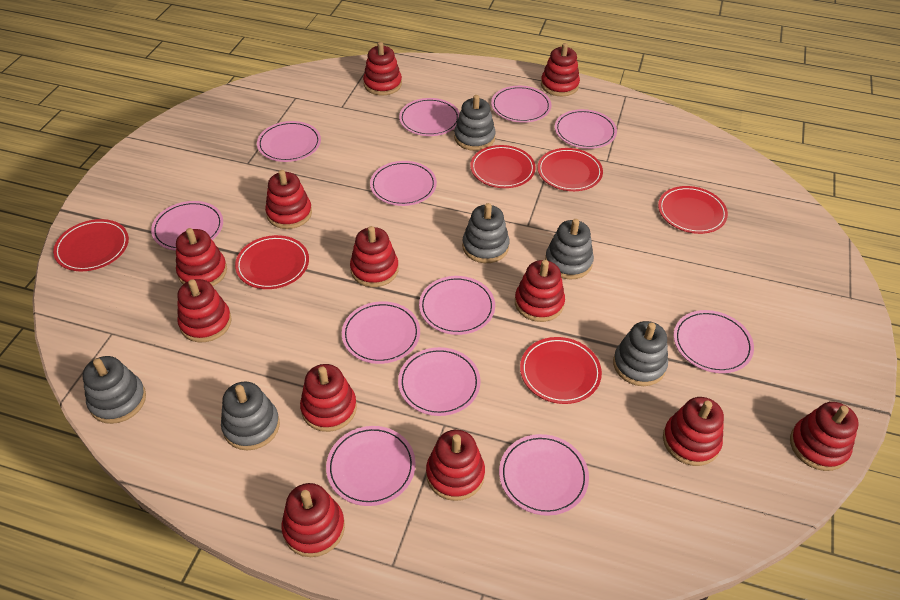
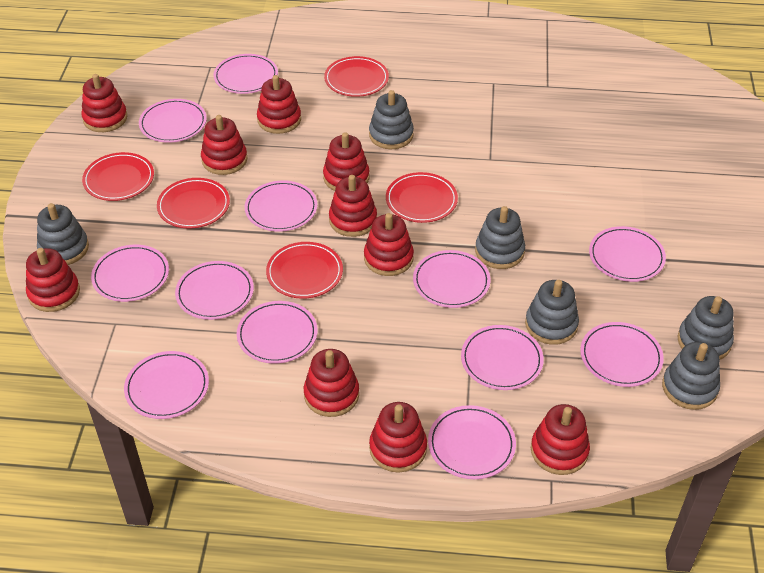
red plate: [53,219,129,271] [235,235,309,289] [470,145,536,188] [520,337,602,404] [537,148,603,191] [658,186,728,234] = 6 -> [82,152,154,201] [157,178,230,229] [266,242,343,299] [324,56,389,97] [386,172,458,223] = 5
red stacking toy: [176,228,227,286] [177,279,232,342] [265,170,312,229] [281,483,345,557] [300,364,357,432] [350,226,399,287] [363,42,402,95] [426,430,485,501] [515,260,565,322] [541,43,580,96] [663,397,724,466] [790,402,859,471] = 12 -> [26,248,80,312] [81,74,127,132] [201,115,247,175] [257,75,301,134] [304,349,359,417] [323,132,370,191] [329,175,377,237] [364,213,414,276] [369,402,427,473] [531,404,590,475] = 10

